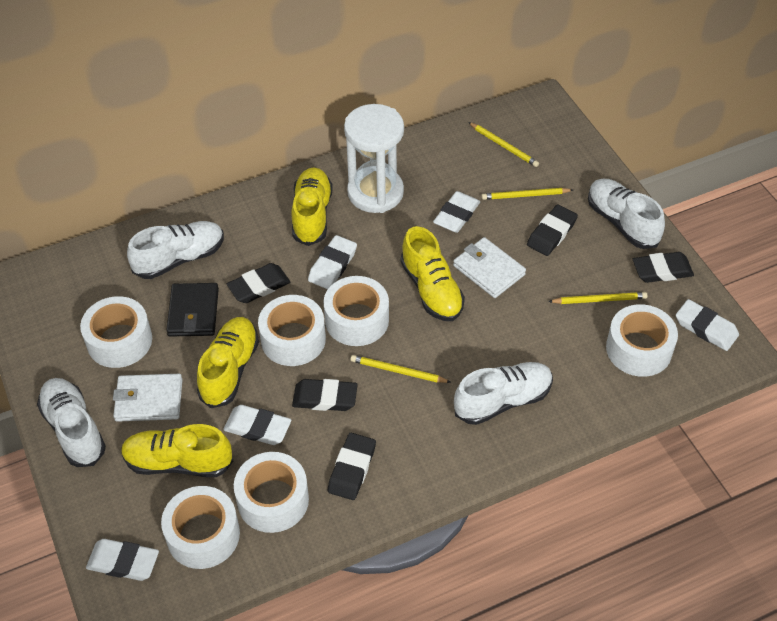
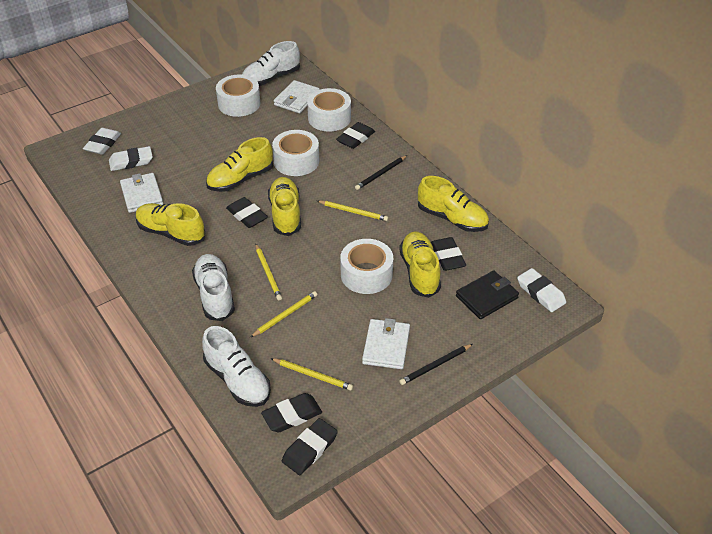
black pencil: none = 0 -> [355,156,407,190] [399,344,473,385] = 2
white eraser: [86,539,159,581] [223,405,291,445] [308,235,357,289] [433,191,480,233] [676,299,739,351] = 5 -> [83,128,121,155] [109,146,153,171] [517,268,566,312] = 3
white hourglass: [344,104,404,213] = 1 -> none = 0
white shoe: [37,378,106,467] [127,221,224,279] [454,362,553,425] [588,179,665,249] = 4 -> [192,254,235,321] [202,326,271,407] [242,41,300,86] = 3
white tape: [80,296,152,368] [161,486,240,569] [234,452,309,533] [258,295,326,366] [324,276,389,346] [606,304,678,377] = 6 -> [216,75,261,117] [272,130,319,176] [307,88,351,131] [340,239,393,294] = 4
white wallet: [113,374,183,422] [453,237,526,298] = 2 -> [120,173,163,213] [274,80,320,113] [362,318,410,369] = 3
yellow shoe: [121,424,233,477] [197,317,259,408] [291,167,333,246] [401,226,465,321] = 4 -> [136,203,205,246] [206,137,273,192] [268,177,301,236] [399,231,441,298] [418,176,489,232] = 5

